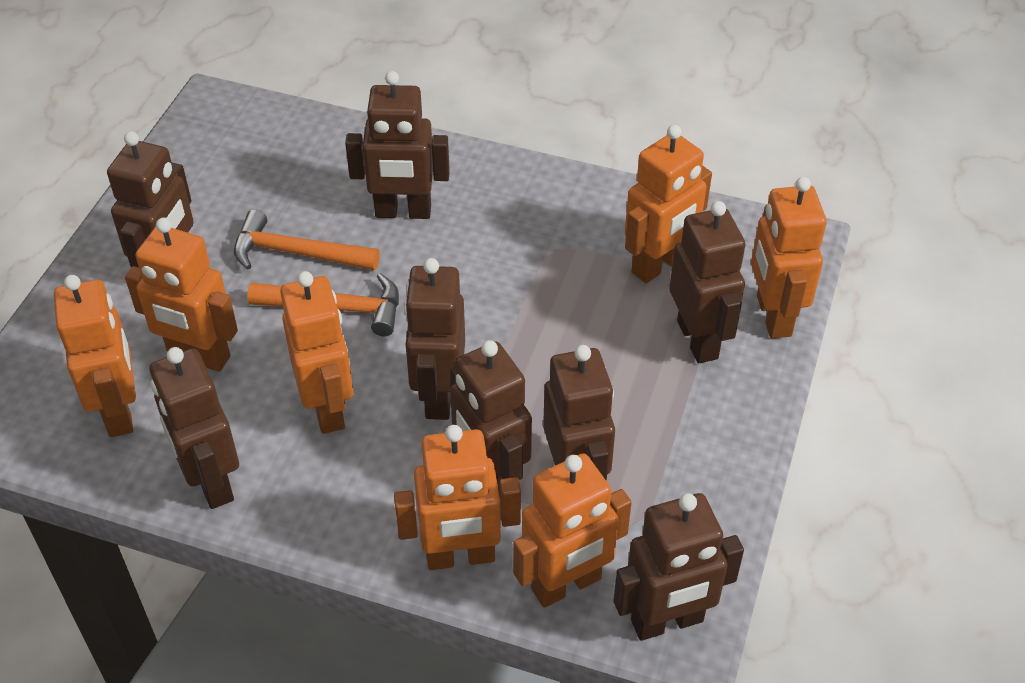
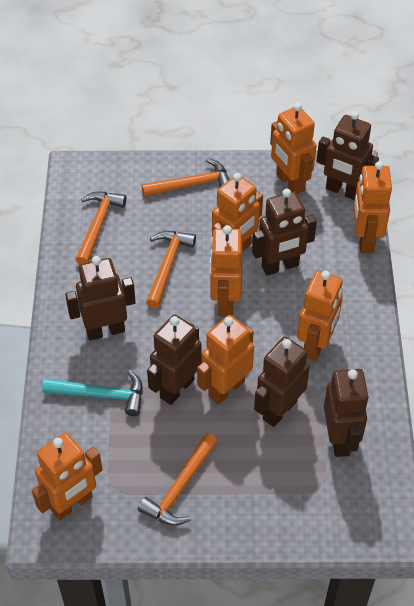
brown robot: [107,131,194,267] [149,347,239,509] [345,71,450,219] [404,258,465,420] [450,340,532,496] [543,345,615,481] [613,493,744,641] [669,201,745,363] = 8 -> [65,256,136,341] [147,314,202,405] [252,189,317,276] [254,337,310,427] [316,111,379,200] [324,369,369,457] = 6
orange hammer: [234,210,380,270] [247,273,399,336] = 2 -> [75,192,126,265] [138,433,218,526] [142,158,230,197] [146,231,196,308] = 4
turquoise hammer: none = 0 -> [42,370,143,416] = 1

